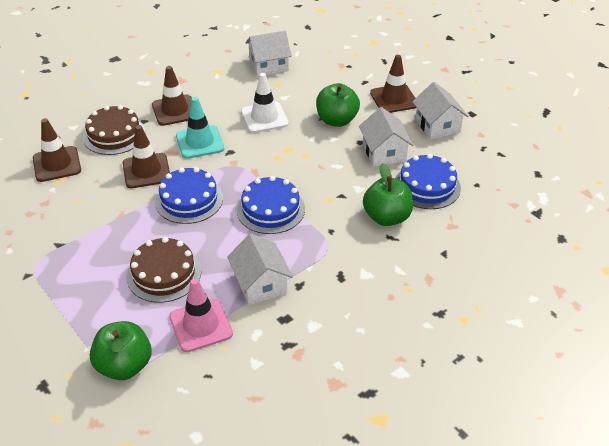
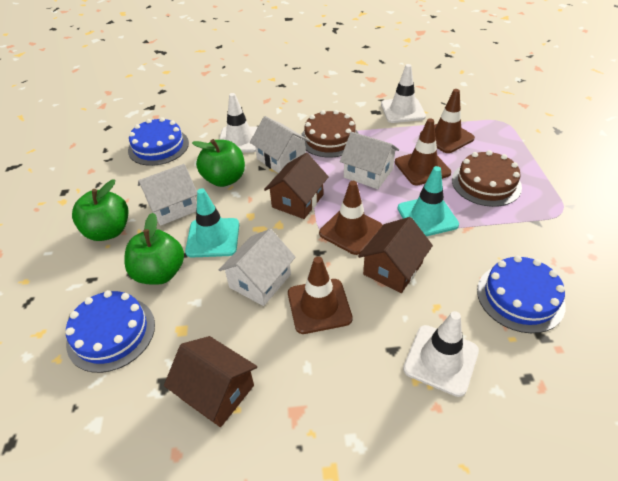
brown house: none = 0 -> [164,336,257,427] [264,153,329,219] [358,217,433,293] = 3
pink traffic cone: [169,278,233,352] = 1 -> none = 0
turquoise traffic cone: [176,97,224,159] = 1 -> [185,188,239,257] [398,166,459,236] = 2
white traffic cone: [241,73,289,133] = 1 -> [219,93,258,153] [381,64,426,123] [403,311,479,397] = 3

